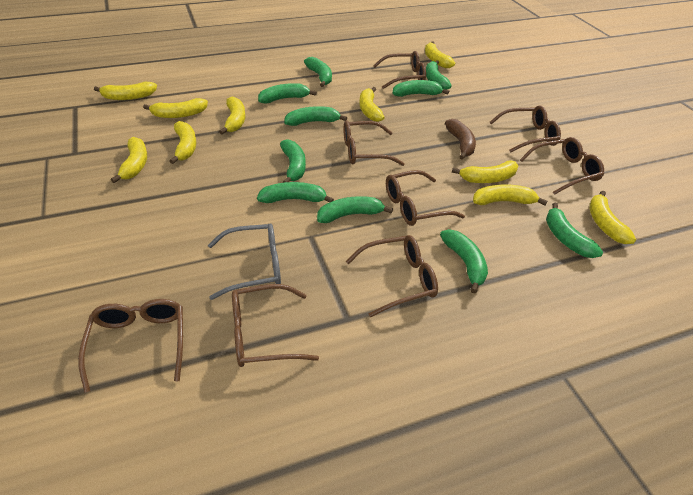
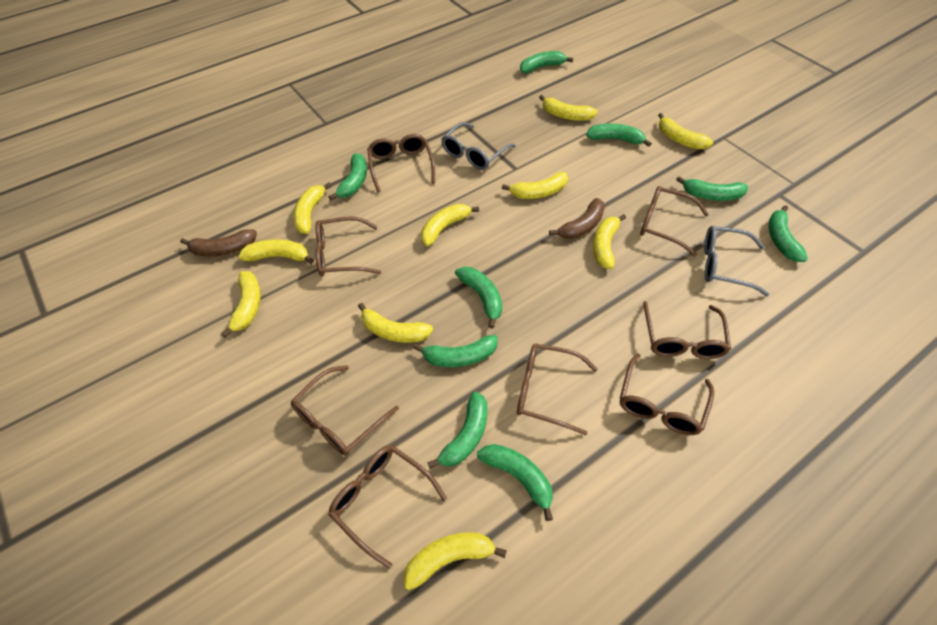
brown banana: [445,119,476,159] = 1 -> [180,229,257,257] [549,198,605,239] = 2
green banana: [257,182,334,203] [258,83,317,103] [280,139,306,183] [284,106,347,126] [304,57,332,87] [317,196,393,223] [393,80,449,97] [426,60,451,90] [440,229,488,293] [546,202,603,258] = 10 -> [329,153,367,200] [413,335,498,367] [427,391,487,469] [455,267,502,329] [477,444,553,521] [520,51,573,73] [586,123,652,147] [676,176,748,201] [769,205,808,262] = 9
grey glasses: [208,223,281,300] = 1 -> [441,122,516,170] [704,226,769,296] = 2

